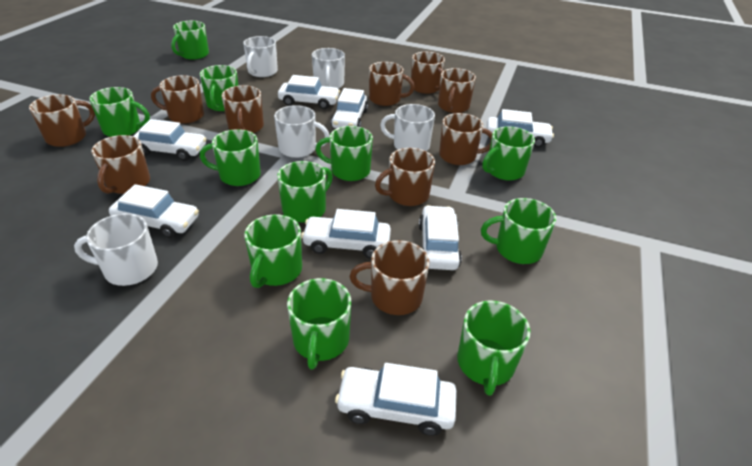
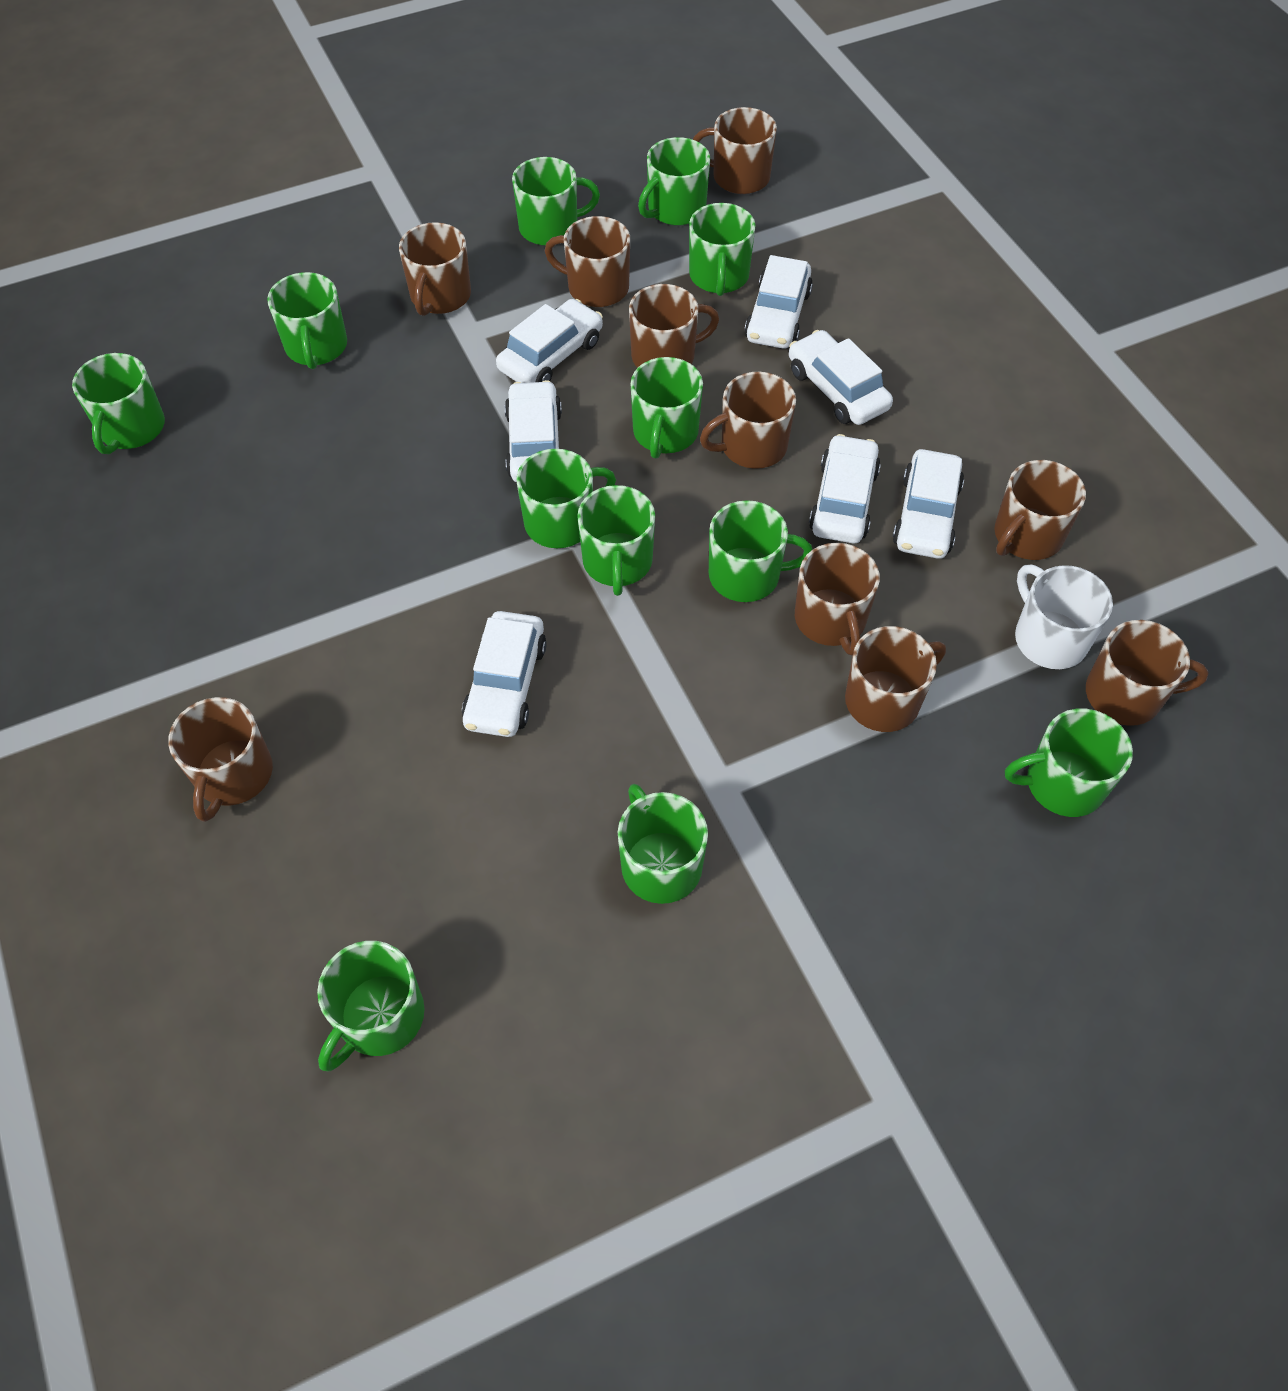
green mug: [89,87,150,137] [171,21,209,60] [200,65,238,111] [200,129,261,186] [244,214,302,288] [277,161,333,223] [287,278,351,370] [315,126,373,181] [457,300,530,396] [481,198,556,264] [482,126,535,181] = 11 -> [72,353,165,454] [267,272,347,369] [317,941,425,1071] [512,157,600,246] [516,449,616,548] [577,485,655,596] [618,784,708,904] [631,357,703,459] [638,137,710,225] [689,203,756,296] [709,500,812,602] [1005,709,1133,817] = 12
white car: [109,184,199,238] [134,119,207,161] [278,75,340,109] [301,209,391,259] [331,88,368,128] [335,363,457,436] [419,205,462,270] [487,109,554,148] = 8 -> [462,611,547,737] [496,299,603,383] [505,380,562,482] [745,255,813,348] [789,330,893,425] [809,434,881,543] [892,449,964,559] = 7
white mug: [74,213,158,286] [243,36,278,77] [274,105,329,158] [312,48,345,89] [380,104,435,151] = 5 -> [1015,565,1113,669] = 1

